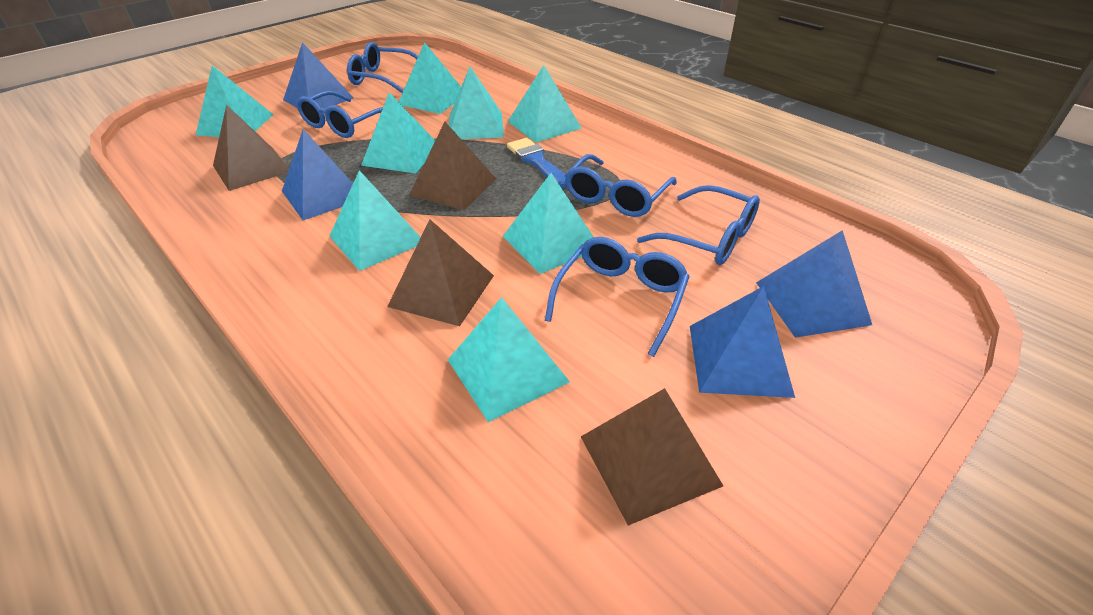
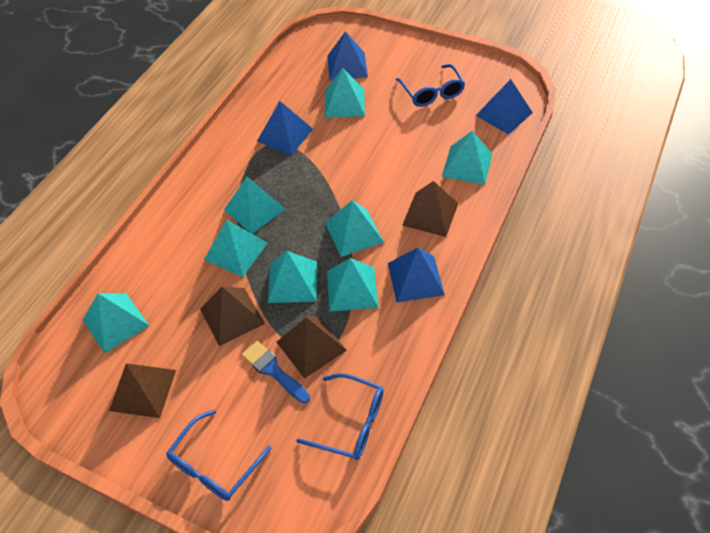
blue glasses: [297,91,383,138] [347,42,418,93] [545,237,690,357] [565,154,677,217] [637,185,760,265] = 5 -> [166,409,272,501] [296,373,383,460] [396,64,465,107] = 3

